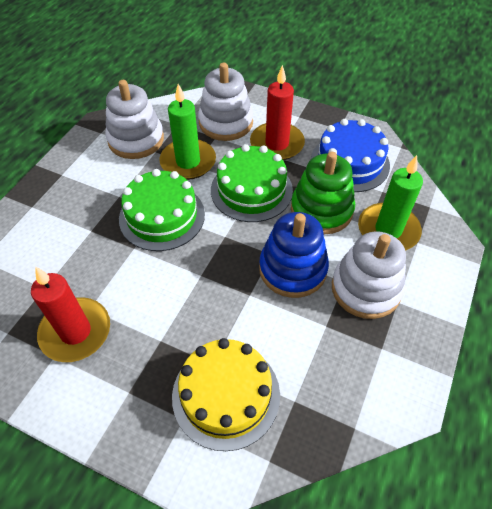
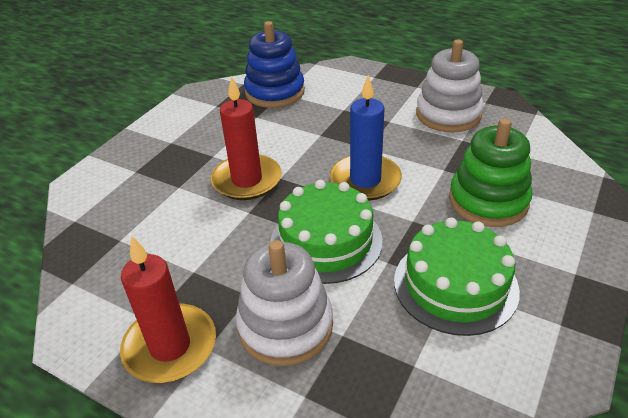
blue cake: [311,119,390,192] = 1 -> none = 0
blue candle: none = 0 -> [330,75,402,201] = 1
green candle: [159,84,216,180] [358,155,423,250] = 2 -> none = 0
white stacking toy: [105,80,164,159] [198,63,253,141] [332,231,406,319] = 3 -> [236,240,333,366] [416,39,484,132] = 2
yellow cake: [172,338,280,451] = 1 -> none = 0

